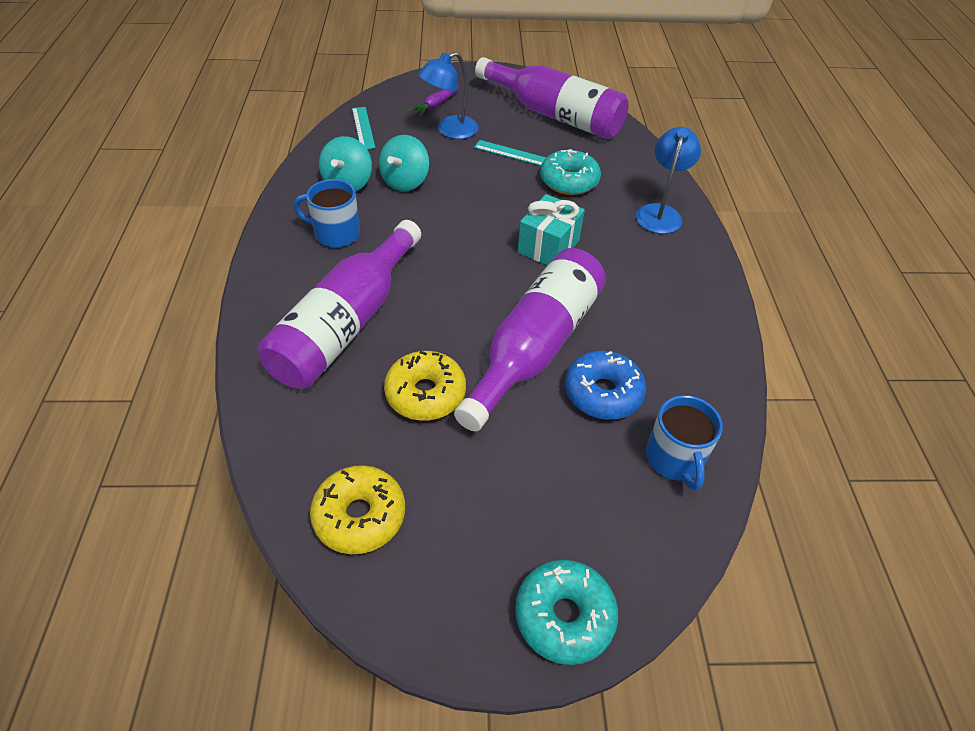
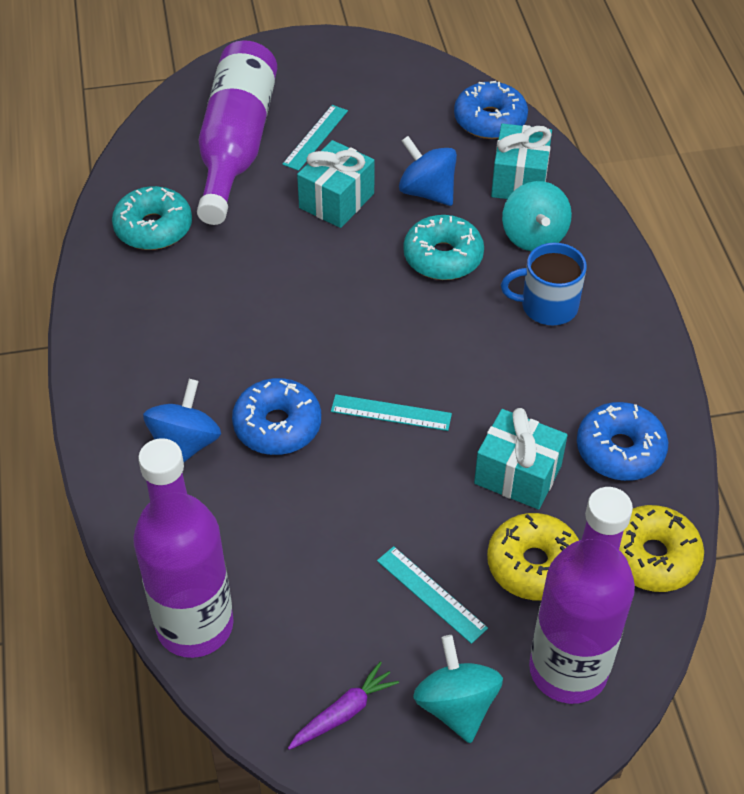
blue donut: [565,351,646,420] = 1 -> [232,378,321,455] [454,81,528,139] [577,402,668,481] = 3
blue lamp: [418,52,479,139] [636,127,701,234] = 2 -> none = 0
blue mug: [294,179,360,248] [646,395,723,491] = 2 -> [501,243,587,326] = 1
blue spinning top: none = 0 -> [143,379,221,462] [399,136,457,206] = 2
turquoise gift: [518,194,585,265] = 1 -> [297,140,375,228] [474,408,567,510] [491,123,552,199] = 3
turquoise ruler: [352,107,375,149] [474,140,546,166] = 2 -> [282,105,348,171] [331,394,452,431] [377,546,488,644] = 3

